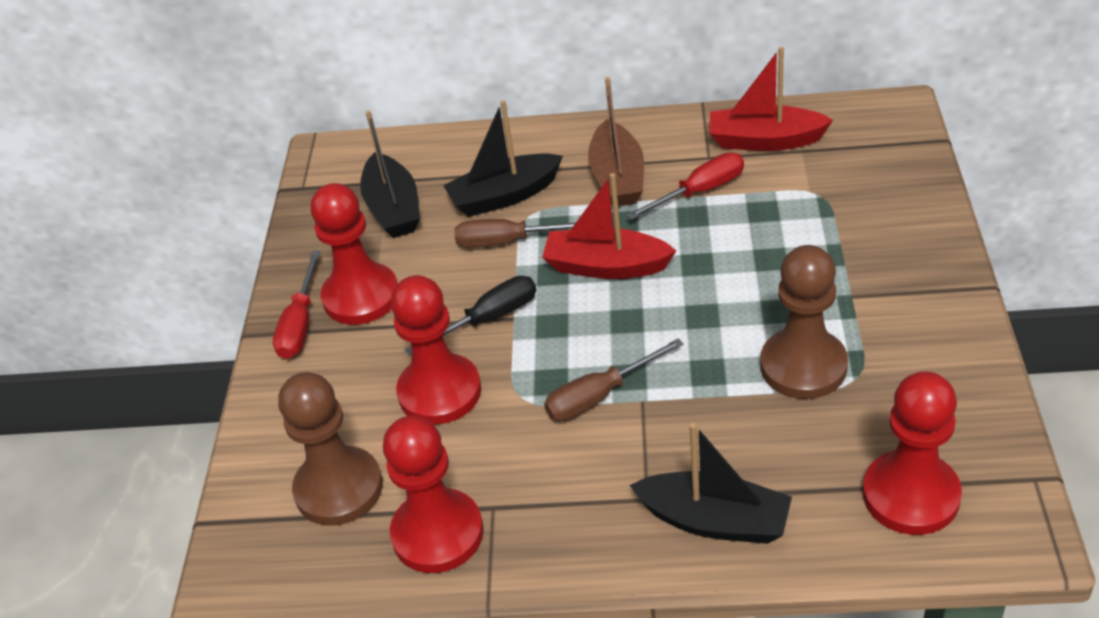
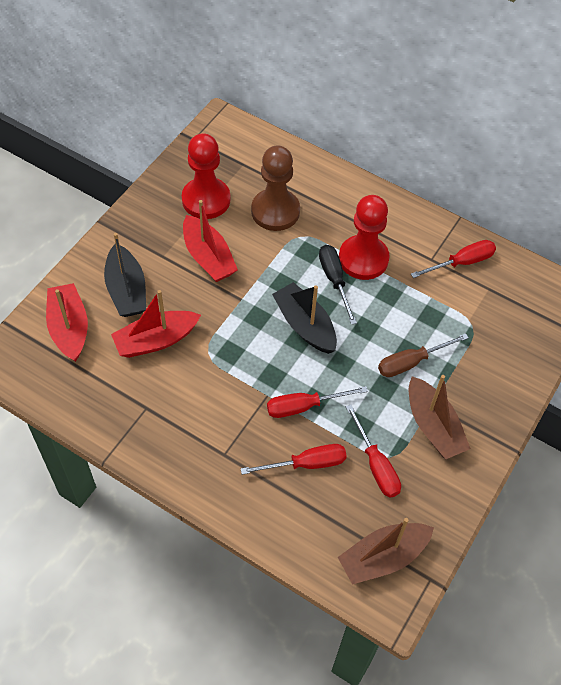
black boat: [360,110,420,238] [443,100,563,217] [630,423,792,544] = 3 -> [104,233,146,317] [272,282,337,354] = 2
brown boat: [588,77,644,206] = 1 -> [338,518,434,585] [409,375,471,459] = 2
brown pawn: [278,372,383,526] [760,245,848,399] = 2 -> [251,145,300,231] = 1
brown screwdriver: [454,219,575,248] [544,338,684,421] = 2 -> [378,333,469,377] = 1
red boat: [542,173,676,279] [710,47,833,151] = 2 -> [46,283,88,362] [111,290,201,358] [183,200,238,282] = 3
red pawn: [311,183,398,325] [383,416,484,573] [391,275,481,425] [863,371,962,535] = 4 -> [182,133,230,219] [339,195,389,280] = 2
red screwdriver: [273,251,320,359] [626,152,744,220] = 2 -> [241,444,347,475] [267,386,368,418] [346,405,401,498] [411,240,496,278] = 4

